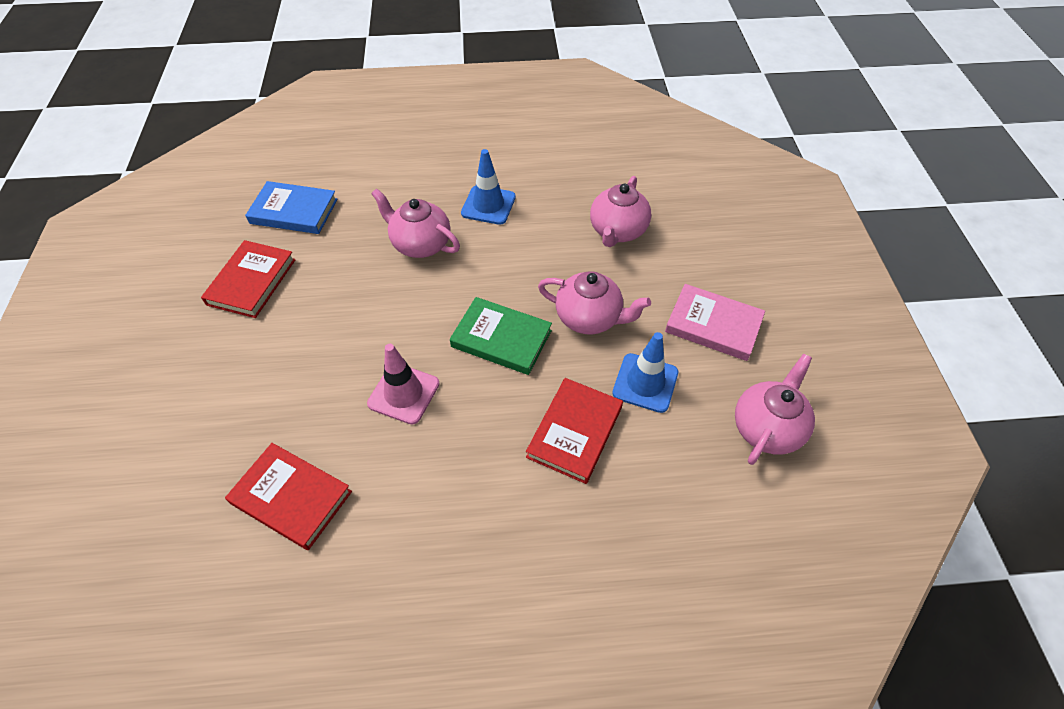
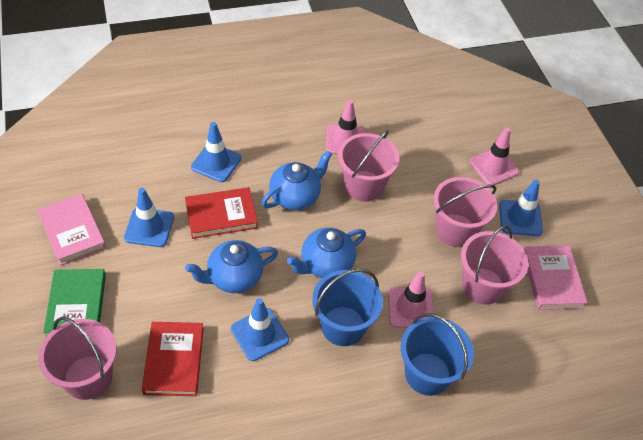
blue book: [245,181,338,234] = 1 -> none = 0
blue bucket: none = 0 -> [312,269,383,346] [401,313,474,396] = 2
blue teapot: none = 0 -> [185,240,278,293] [261,151,332,210] [287,228,366,278] = 3
blue traffic cone: [461,149,516,225] [612,332,678,413] = 2 -> [124,188,174,247] [191,122,242,182] [231,298,289,361] [499,180,543,236] = 4
pink book: [665,284,765,361] = 1 -> [37,194,106,265] [524,246,588,310] = 2
pink bucket: none = 0 -> [38,317,116,400] [338,130,399,202] [433,177,497,247] [461,226,528,305] = 4
pink teapot: [371,188,460,258] [538,271,651,334] [590,176,651,247] [735,354,815,465] = 4 -> none = 0
pink traffic cone: [367,344,440,424] = 1 -> [326,100,365,154] [388,271,434,328] [469,127,519,185] = 3
red book: [201,240,296,318] [225,443,352,550] [526,378,623,484] = 3 -> [142,322,204,396] [185,187,258,239] = 2

